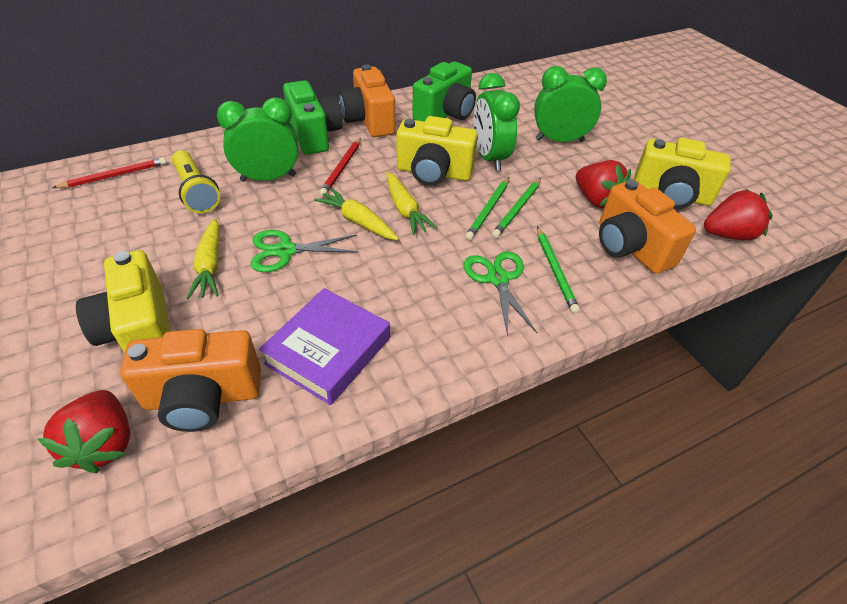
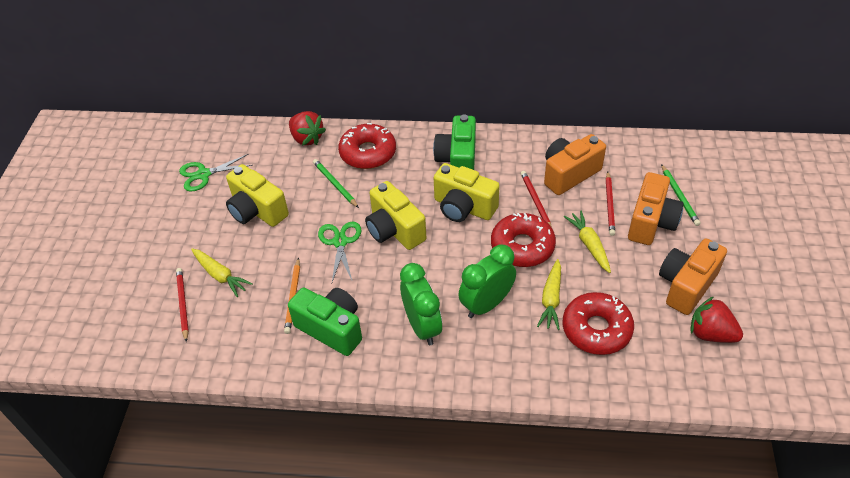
green clock: [217,97,299,182] [474,73,520,171] [534,66,607,142] = 3 -> [400,263,442,345] [458,245,516,318] = 2
green pencil: [465,177,509,240] [492,178,541,238] [537,227,580,314] = 3 -> [313,159,359,208] [661,164,701,226] = 2
orange pencil: none = 0 -> [284,257,300,334] = 1
purple book: [259,288,390,405] = 1 -> none = 0
red donut: none = 0 -> [338,123,396,169] [491,213,556,267] [563,292,634,355] = 3
red pencil: [52,157,167,188] [319,138,361,196] = 2 -> [176,268,189,342] [521,171,552,228] [606,172,615,236] = 3
red strawberry: [38,390,130,473] [576,160,631,208] [704,189,773,240] = 3 -> [289,111,326,146] [691,296,743,343] = 2
yellow flashlight: [172,150,220,213] = 1 -> none = 0

